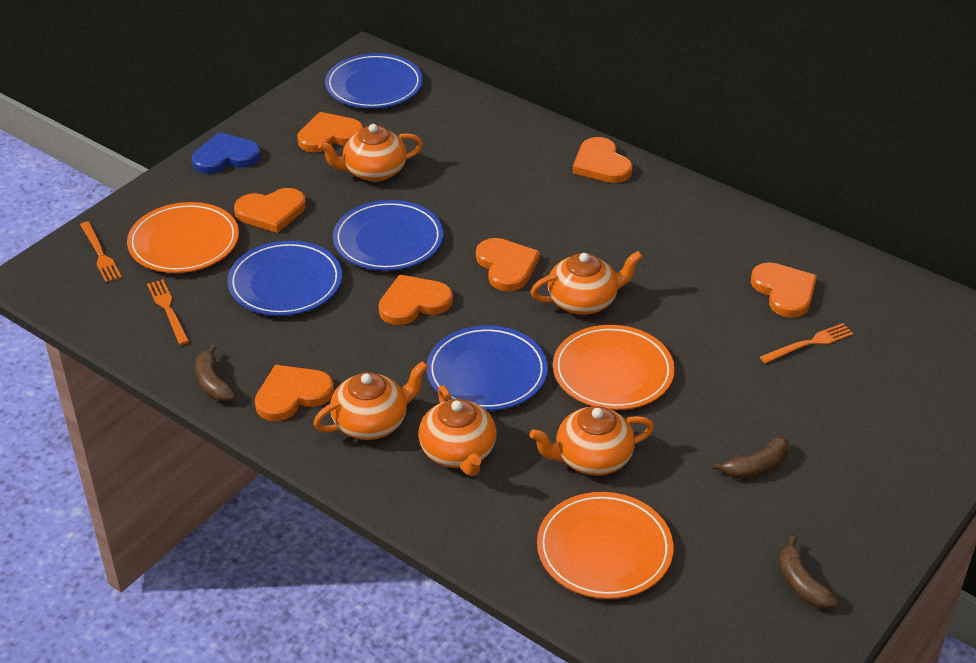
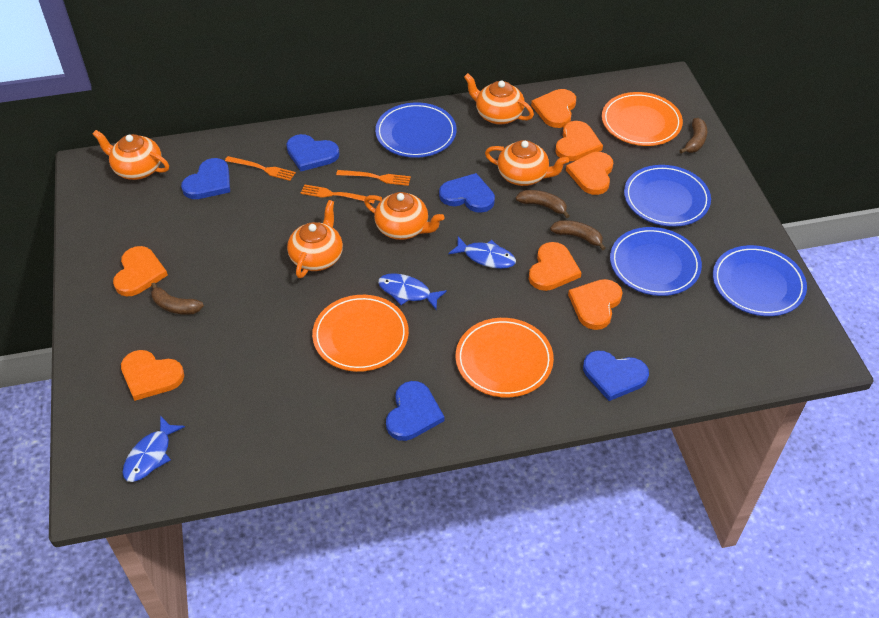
blue fish: none = 0 -> [122,416,185,482] [378,273,447,309] [448,236,516,269] = 3
blue heart: [192,132,261,174] = 1 -> [181,158,230,199] [286,134,340,171] [386,381,444,441] [439,173,495,213] [583,351,649,401] = 5
brown banana: [195,345,236,402] [713,436,789,479] [779,536,838,610] = 3 -> [151,282,204,315] [516,190,570,218] [550,220,605,250] [679,118,707,153] = 4

